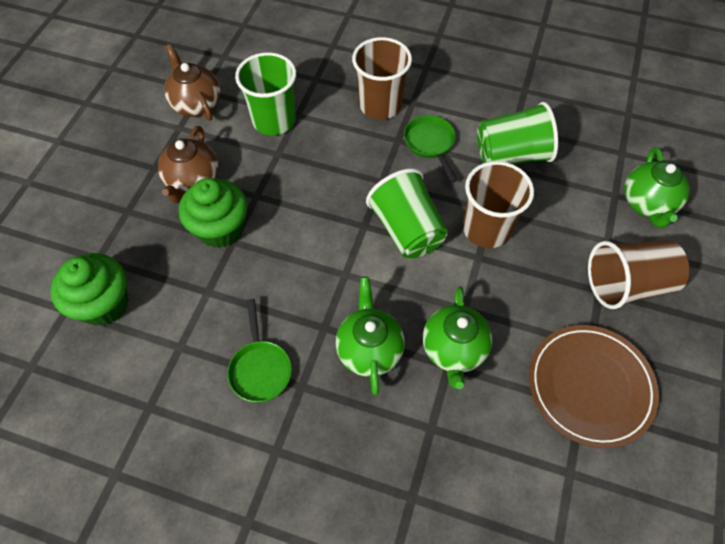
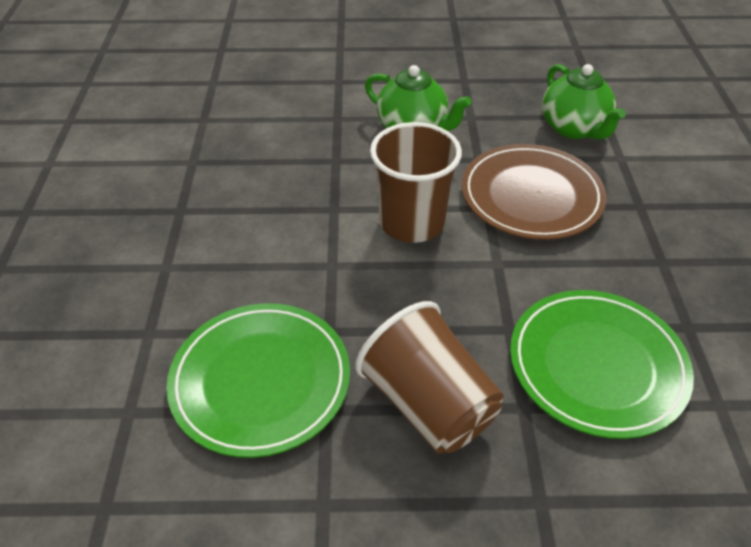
brown cup: [352,37,412,119] [463,161,534,248] [588,240,689,309] = 3 -> [355,301,504,453] [370,122,462,243] = 2
brown teapot: [158,126,219,203] [164,44,221,121] = 2 -> none = 0
green cup: [235,52,296,135] [366,168,448,258] [477,102,558,164] = 3 -> none = 0
green cupcake: [50,253,128,326] [179,178,248,248] = 2 -> none = 0
green pan: [227,299,292,402] [404,115,457,183] = 2 -> none = 0
green plate: none = 0 -> [166,303,350,458] [510,290,694,439] = 2
green teapot: [336,277,405,395] [423,286,492,389] [624,147,690,228] = 3 -> [365,65,472,131] [542,64,626,139] = 2

